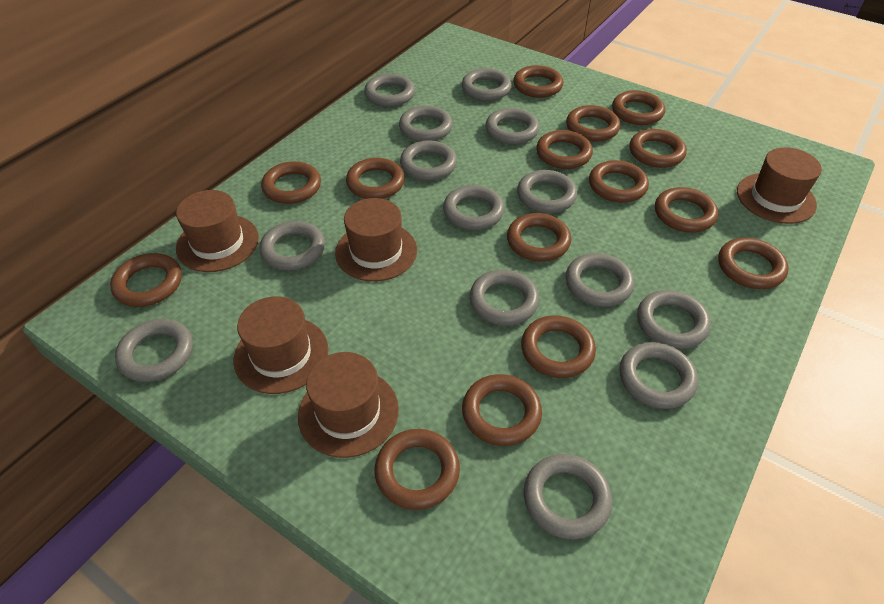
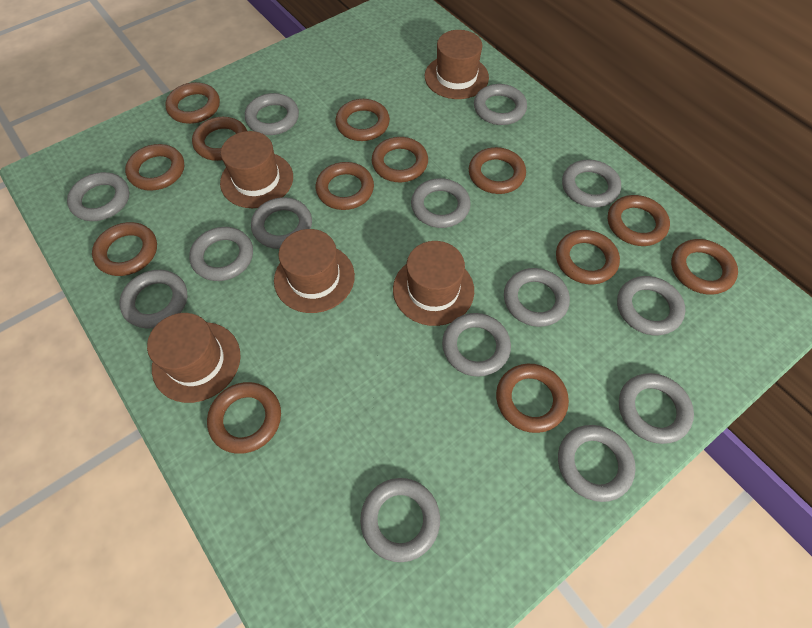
brown ring: [110,253,182,307] [261,161,321,204] [346,158,405,199] [375,429,460,510] [462,374,542,446] [507,213,571,262] [513,65,563,98] [521,315,596,378] [536,130,593,169] [566,105,620,142] [589,160,649,203] [612,90,665,125] [629,129,687,168] [655,187,718,233] [718,238,789,289] = 15 -> [92,222,157,276] [125,144,185,191] [165,82,220,124] [192,117,247,161] [207,382,281,454] [316,162,374,210] [335,99,390,141] [372,137,428,182] [469,147,526,194] [496,364,569,433] [556,230,620,284] [608,195,670,246] [671,239,738,295] = 13

